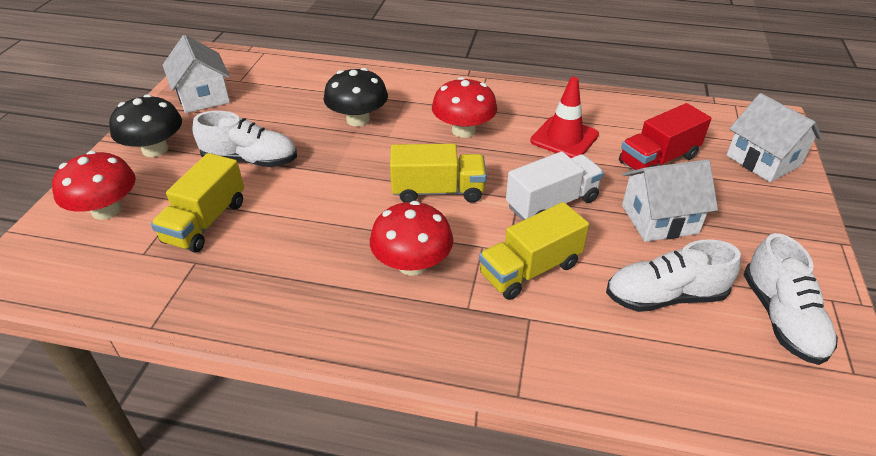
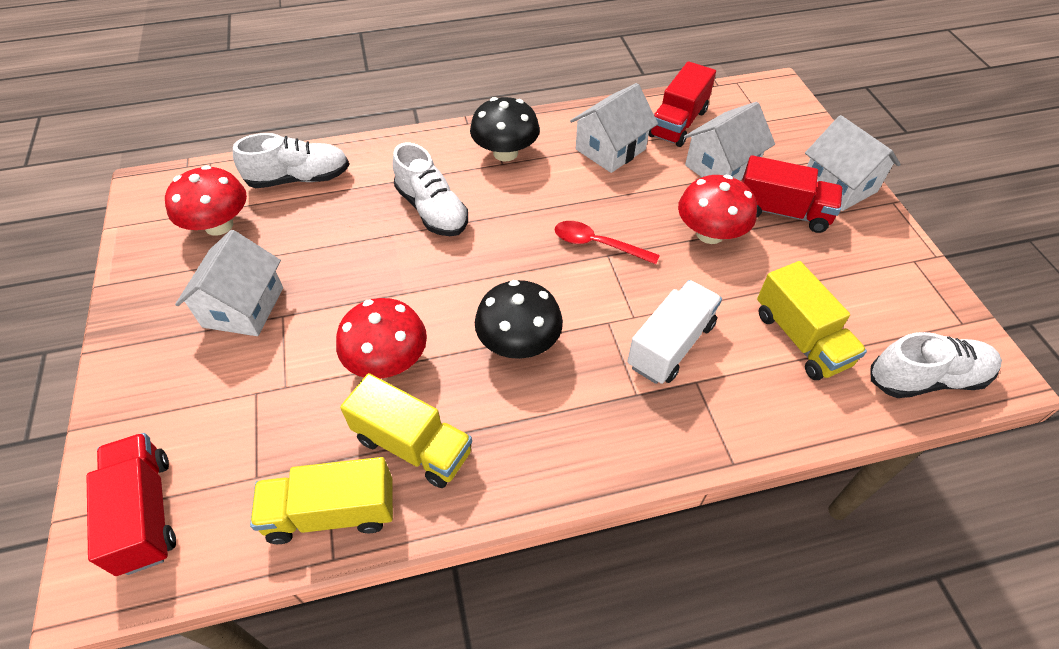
red spoon: none = 0 -> [555,221,660,264] = 1
red traffic cone: [530,77,599,158] = 1 -> none = 0
red truck: [619,103,711,170] = 1 -> [87,433,176,576] [648,61,716,147] [742,155,843,233] = 3
white house: [163,35,230,113] [622,159,718,242] [727,93,822,182] = 3 -> [175,230,283,336] [570,83,658,173] [684,102,775,181] [805,115,901,211] = 4

